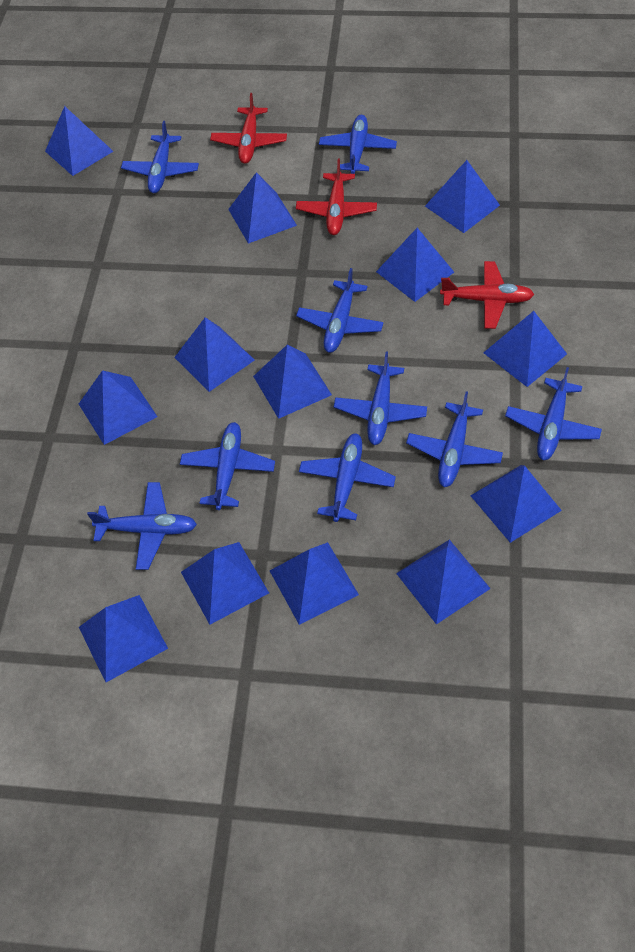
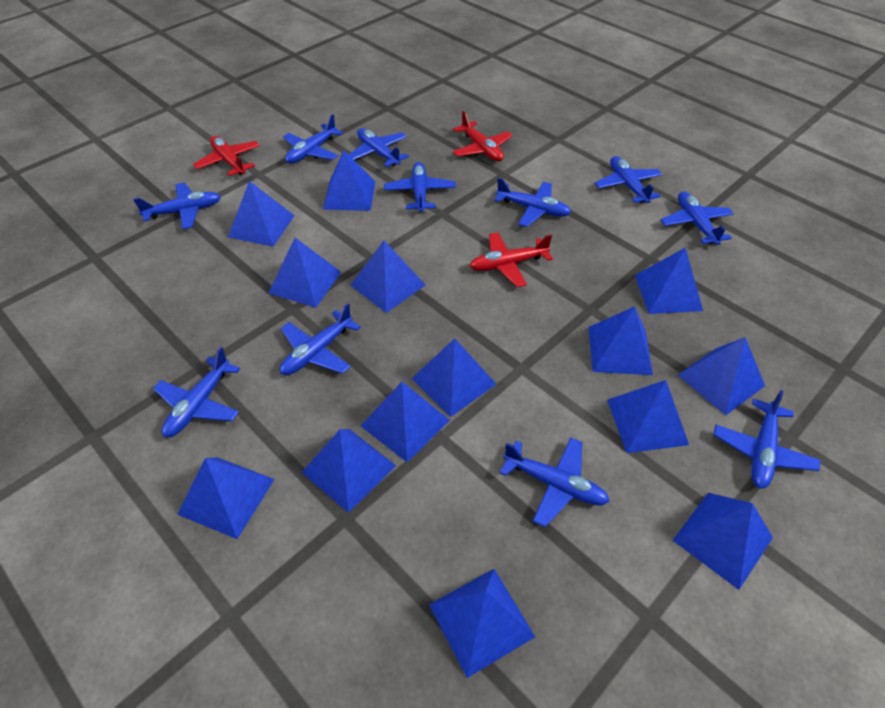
blue plane: [87,482,197,570] [121,121,199,193] [180,422,275,510] [296,268,384,353] [299,433,396,522] [319,115,397,174] [334,352,427,445] [406,391,503,487] [505,367,602,460] = 9 -> [133,183,221,229] [153,347,240,437] [280,303,361,375] [283,114,343,163] [349,128,409,167] [384,162,456,212] [494,178,571,227] [500,437,610,527] [595,156,662,203] [661,191,734,245] [713,390,820,489] = 11
blue pyramid: [45,106,114,176] [79,370,157,445] [79,595,168,682] [174,317,255,392] [181,542,269,625] [228,172,297,244] [253,344,332,419] [270,542,359,625] [376,228,454,302] [396,540,491,624] [425,160,500,233] [470,465,562,543] [483,311,567,387] = 13 -> [177,457,275,539] [228,181,295,247] [269,238,341,308] [302,429,396,513] [323,150,376,211] [351,240,425,313] [361,382,450,462] [411,338,496,417] [429,569,535,678] [588,306,653,375] [607,380,689,453] [635,247,703,314] [672,493,773,590] [678,337,765,415] = 14

